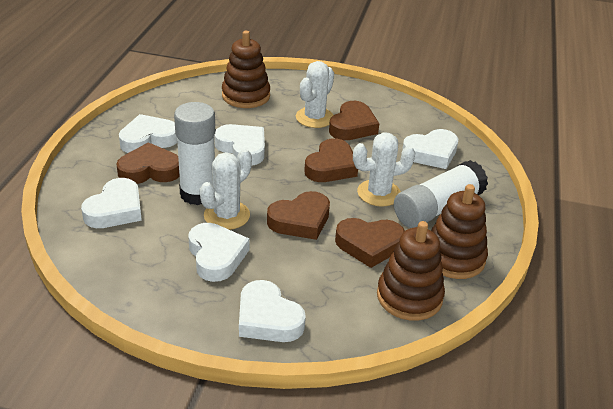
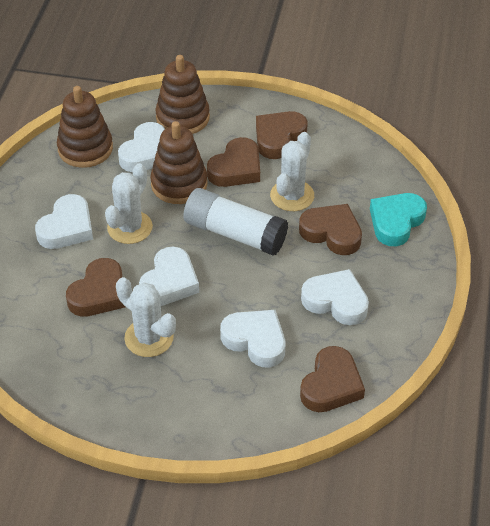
turquoise heart: none = 0 -> [370,193,427,246] = 1
white glue stick: [174,102,215,205] [394,160,488,228] = 2 -> [183,188,288,256] = 1
white heart: [81,178,142,228] [119,114,177,153] [189,223,249,282] [214,124,265,165] [239,280,306,342] [402,129,458,169] = 6 -> [35,194,93,249] [118,122,165,172] [139,247,199,306] [220,310,285,367] [301,269,369,325] = 5

